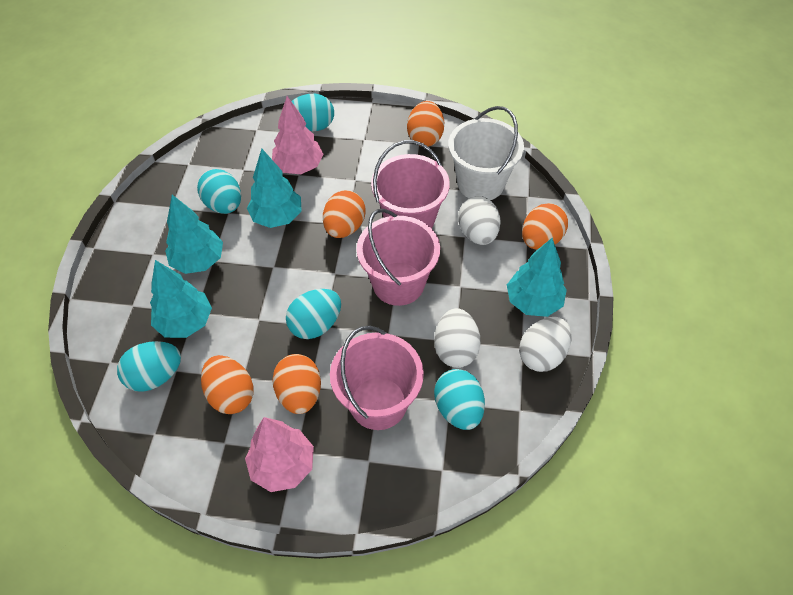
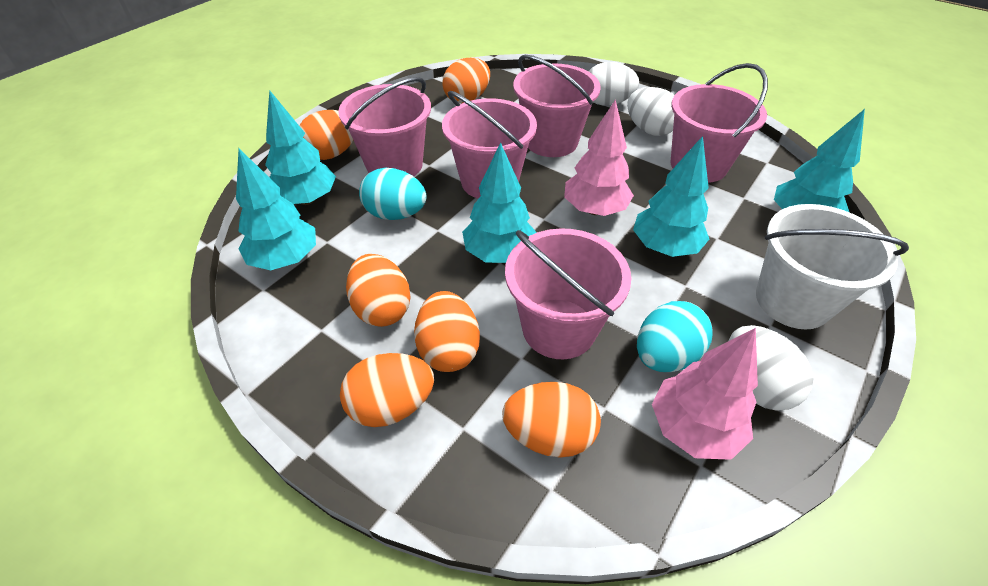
orange egg: [201,355,254,414] [272,354,321,414] [323,190,366,238] [407,101,444,147] [522,203,568,250] = 5 -> [299,110,353,160] [340,353,434,427] [346,254,411,327] [414,291,480,372] [442,57,490,103] [502,382,601,458] = 6
pink bucket: [330,325,424,430] [357,209,440,306] [371,140,450,228] = 3 -> [338,77,431,176] [442,91,537,199] [505,228,631,359] [513,55,601,157] [670,63,768,183] = 5
turquoise egg: [117,341,181,392] [197,169,241,214] [286,289,341,339] [291,94,334,131] [434,369,485,430] = 5 -> [359,168,427,220] [637,301,712,372] = 2
turquoise tree: [150,260,212,338] [165,195,223,274] [247,149,302,228] [507,238,567,317] = 4 -> [236,149,316,270] [265,90,336,205] [462,142,537,263] [633,136,709,257] [774,109,865,213] = 5

